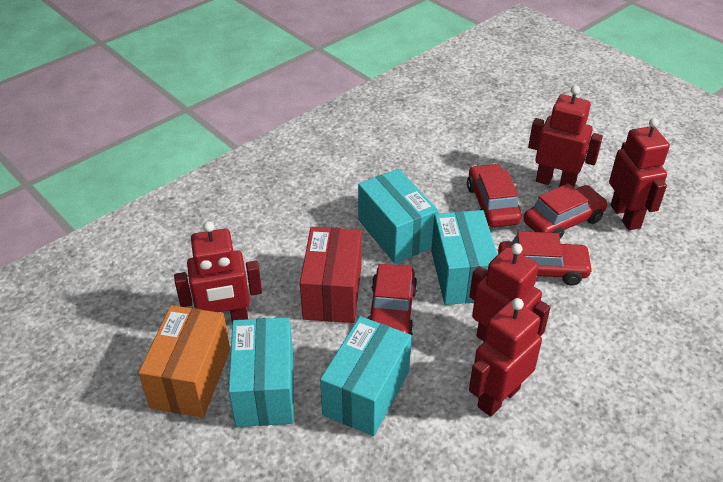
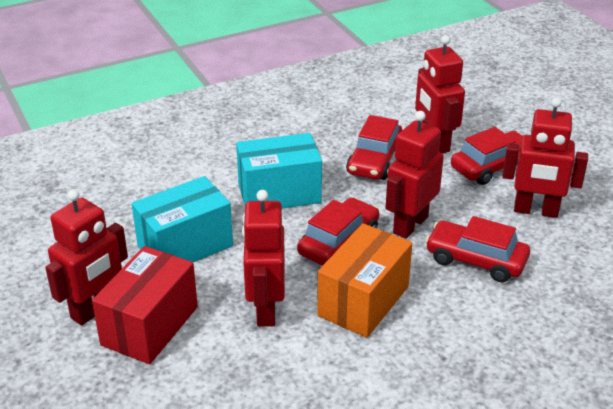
turquoise box: [228,317,294,427] [320,316,412,436] [358,169,438,263] [431,210,498,305] = 4 -> [132,176,233,262] [236,133,322,208] = 2

